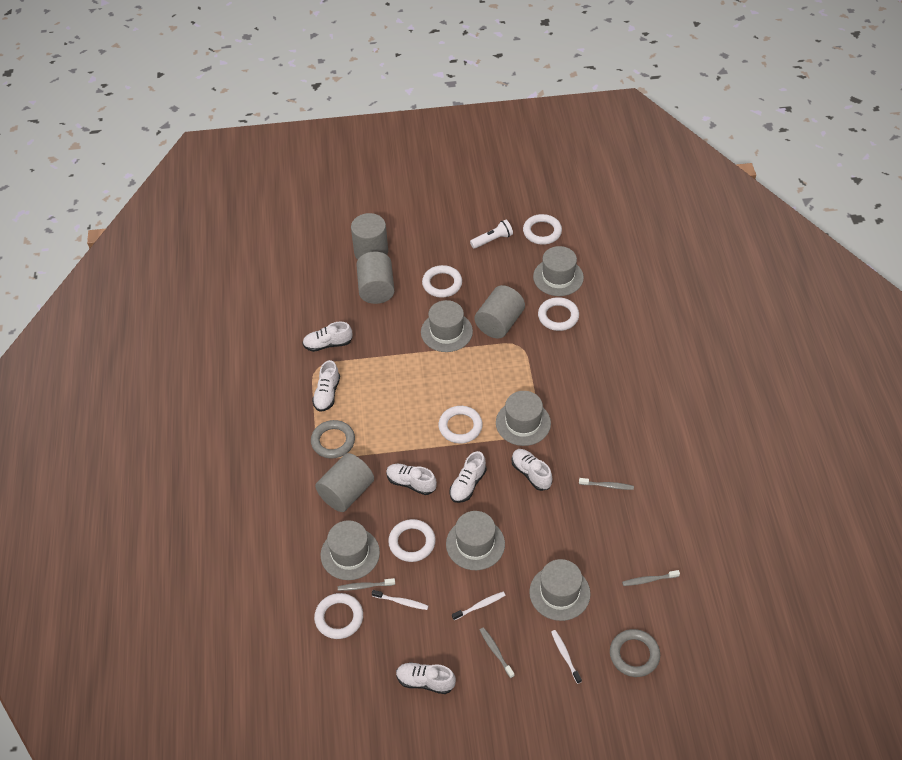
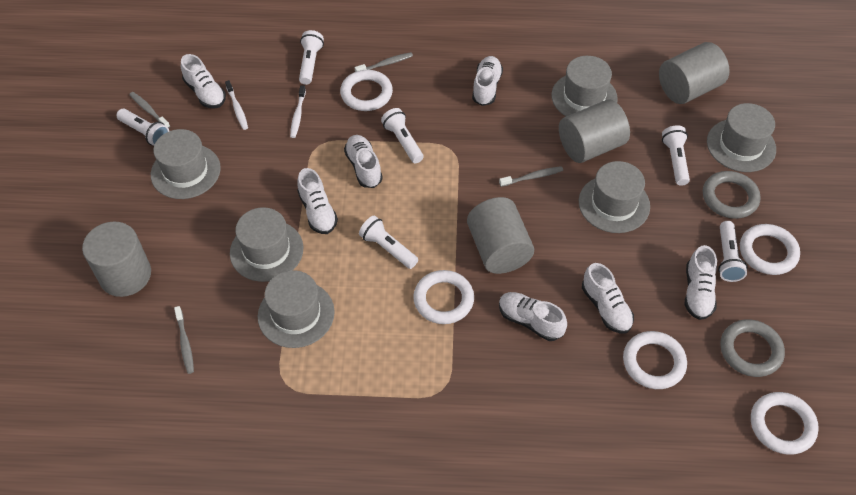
white flashlight: [470,220,513,249] = 1 -> [116,108,169,146] [299,30,324,85] [359,216,418,269] [381,108,424,163] [662,125,690,186] [718,221,747,282] = 6
white ring: [314,593,363,639] [388,519,436,562] [422,265,462,298] [439,406,483,443] [523,214,562,245] [538,297,579,331] = 6 -> [340,70,393,111] [413,270,474,324] [623,331,687,389] [740,224,800,275] [751,392,819,455] = 5
white shoe: [302,322,352,352] [312,360,340,412] [386,464,437,495] [396,662,456,694] [449,451,486,503] [512,449,552,491] = 6 -> [181,54,226,109] [297,168,338,234] [344,135,383,188] [472,56,503,106] [499,292,567,341] [582,263,634,334] [685,245,717,320] = 7
white toothbrush: [372,590,428,610] [452,592,505,620] [551,630,582,684] = 3 -> [225,80,248,130] [290,85,306,138] = 2

